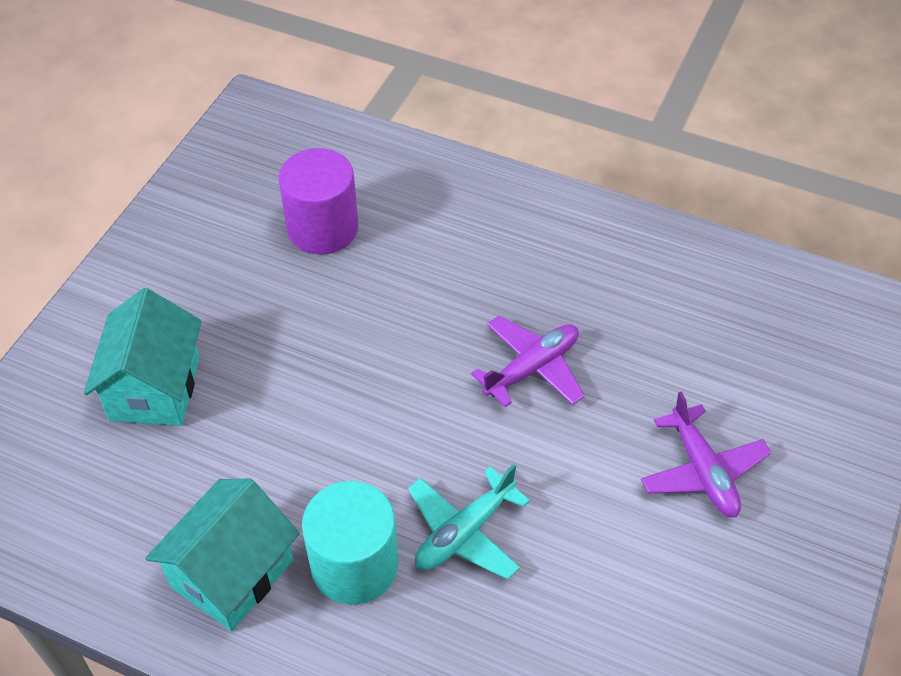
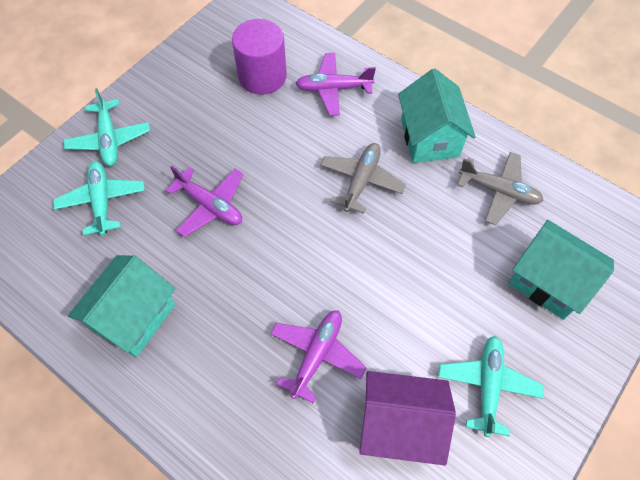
grey plane: none = 0 -> [320,143,406,214] [457,152,544,225] = 2
purple house: none = 0 -> [359,371,456,465] = 1
purple plane: [471,316,585,407] [641,391,771,517] = 2 -> [166,166,244,237] [270,310,367,404] [295,53,376,116] = 3
turquoise cylinder: [302,481,398,605] = 1 -> none = 0
turquoise house: [84,288,202,426] [145,479,300,631] = 2 -> [68,255,175,357] [398,68,476,163] [508,220,614,320] = 3
turquoise plane: [408,464,530,580] = 1 -> [53,161,145,236] [64,88,150,166] [438,336,544,437] = 3

